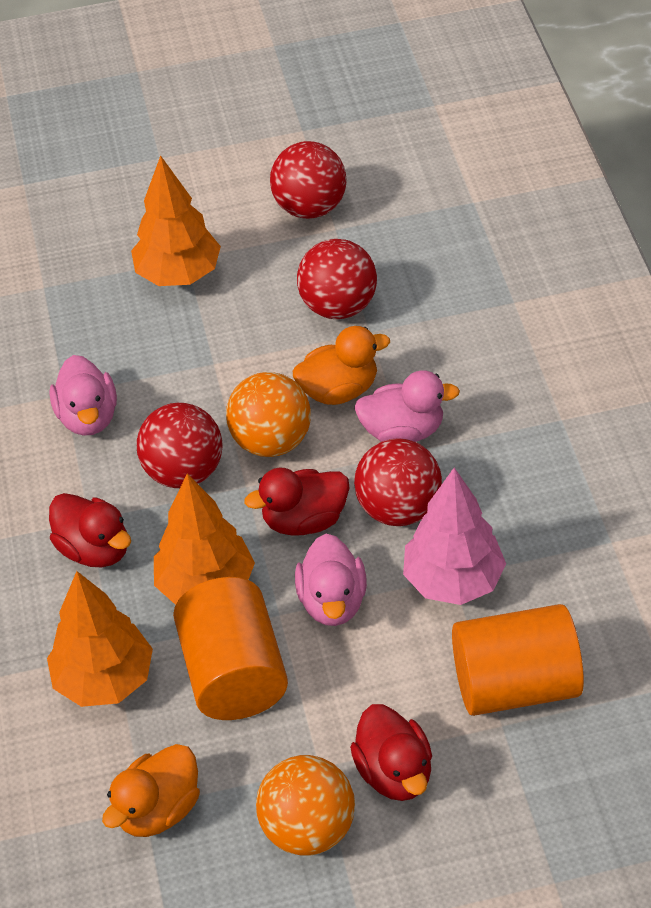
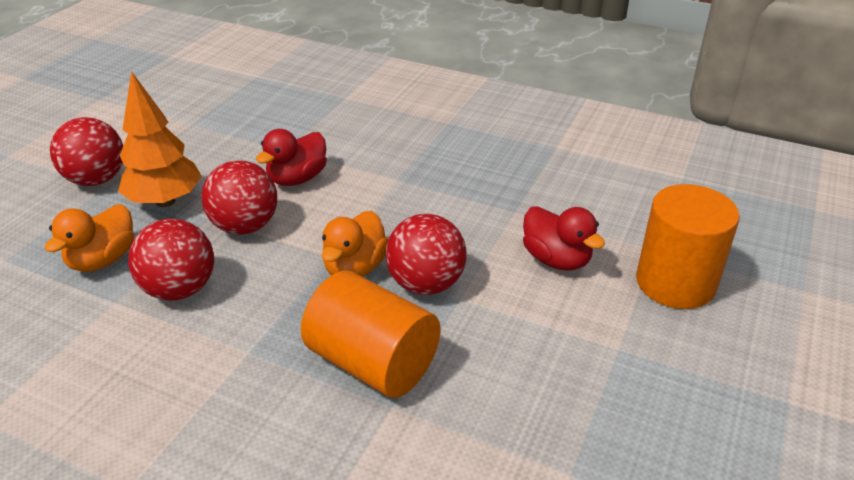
orange ball: [226,372,311,457] [256,755,355,856] = 2 -> none = 0
orange tree: [47,571,153,707] [131,155,221,286] [154,474,255,605] = 3 -> [118,71,202,207] = 1
pink duck: [50,355,117,436] [295,534,367,626] [354,370,460,442] = 3 -> none = 0
pink tree: [403,467,506,605] = 1 -> none = 0
red duck: [49,493,131,567] [244,468,350,536] [350,704,432,801] = 3 -> [256,129,327,186] [523,206,605,271] = 2

